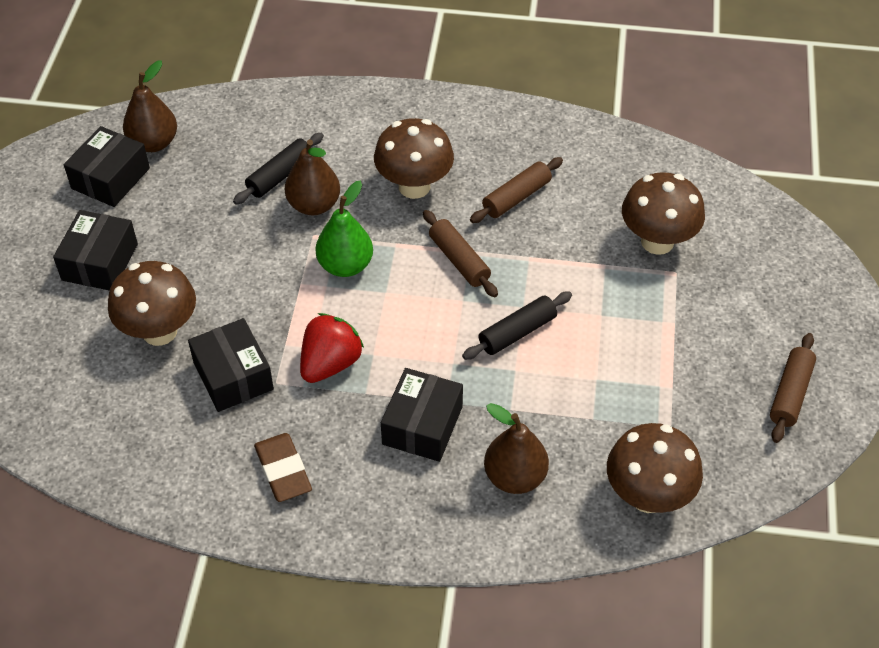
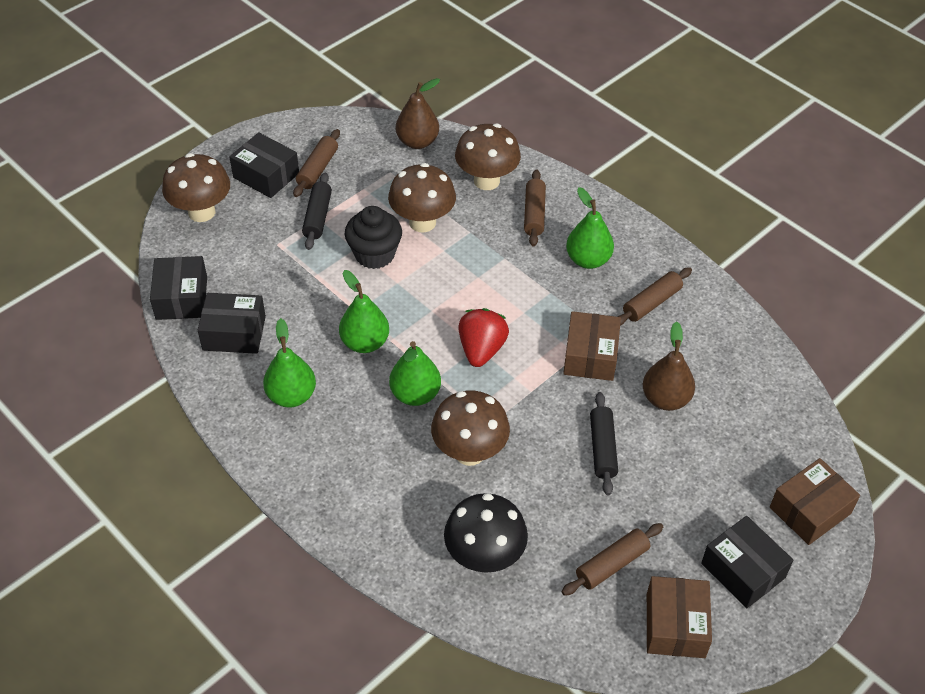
black cupcake: none = 0 -> [345,206,402,269] = 1
black mushroom: none = 0 -> [444,493,528,572] = 1
brown box: none = 0 -> [563,311,621,381] [647,576,712,658] [770,458,860,545] = 3
brown eraser: [254,433,312,502] = 1 -> none = 0
brown pear: [123,60,177,152] [285,140,340,215] [484,403,549,494] = 3 -> [396,78,440,149] [643,321,695,411] = 2
brown rolling pin: [423,210,498,297] [470,157,563,223] [770,333,816,443] = 3 -> [293,129,340,197] [524,169,546,246] [562,523,663,596] [617,267,692,326] = 4
green pear: [316,181,373,277] = 1 -> [263,318,316,408] [339,270,389,353] [389,341,441,406] [566,187,614,269] = 4

